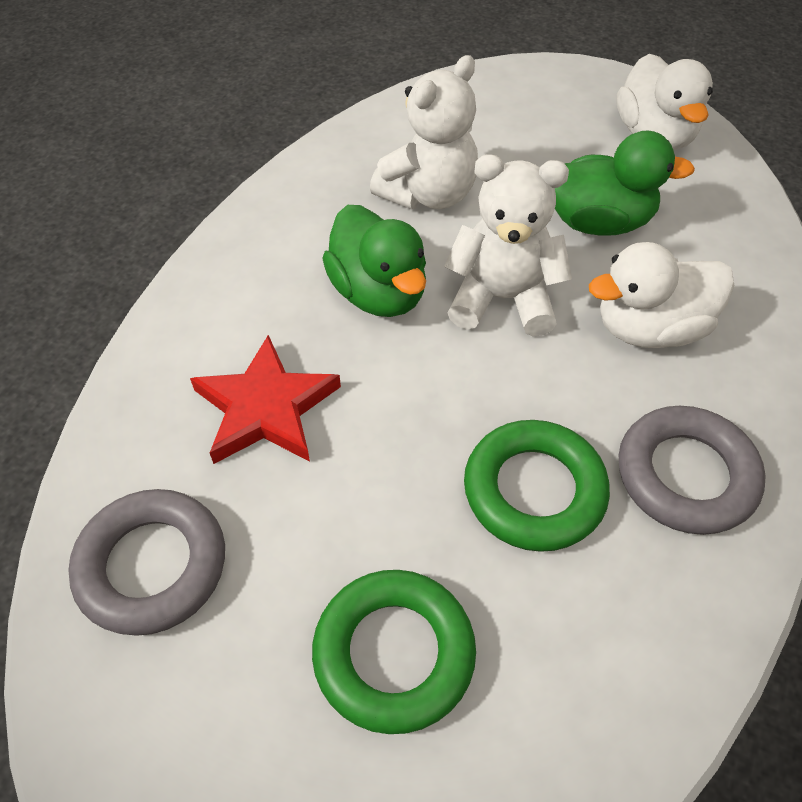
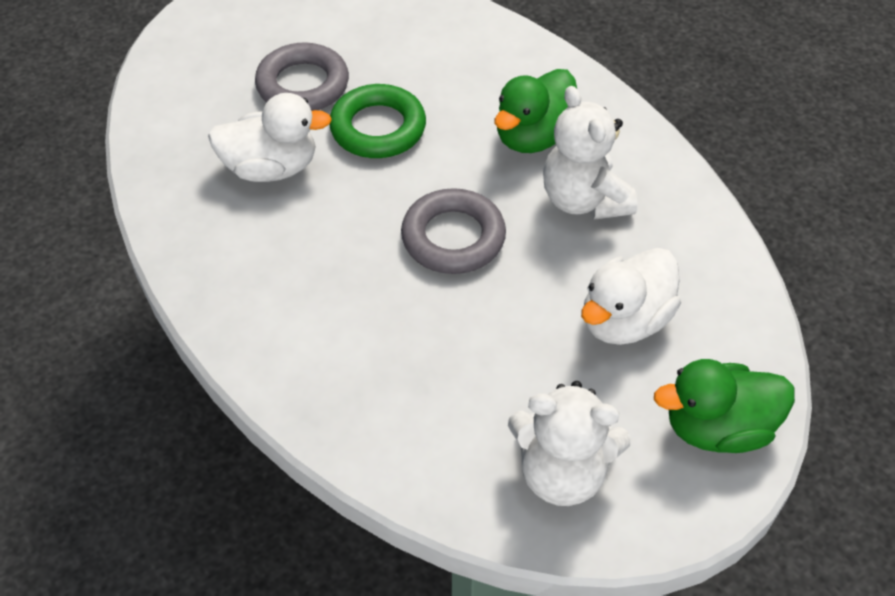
green ring: [312,570,476,734] [464,420,610,552] = 2 -> [329,84,426,158] = 1
red star: [190,335,341,464] = 1 -> none = 0

